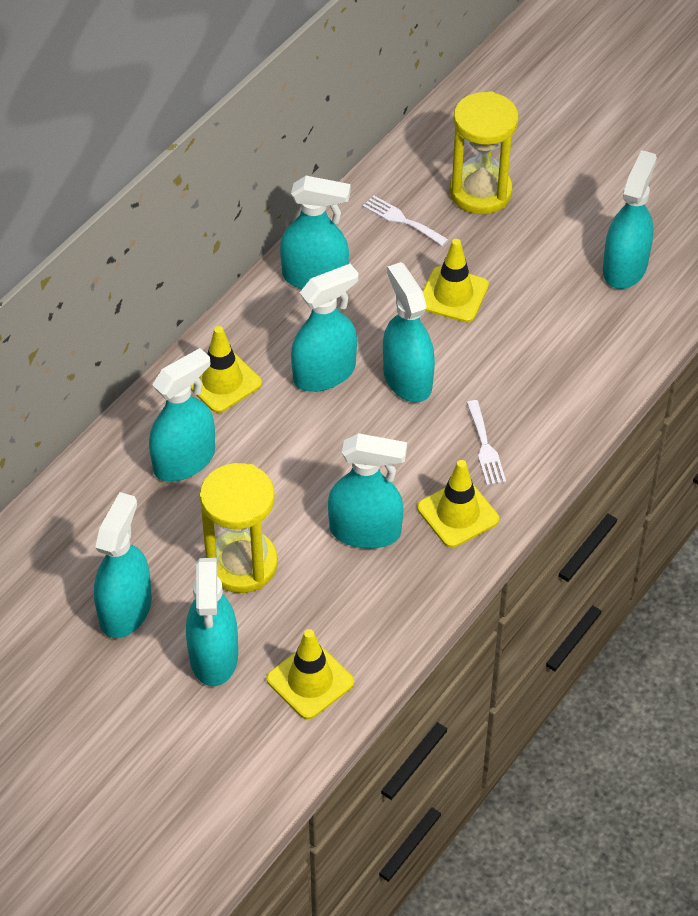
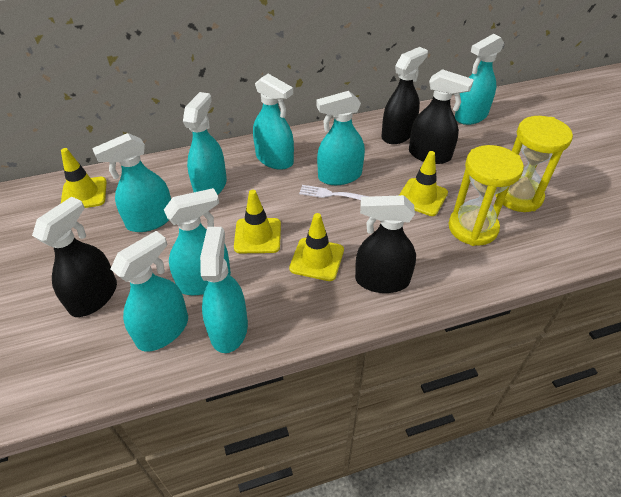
black spray bottle: none = 0 -> [32,197,117,317] [355,195,416,293] [382,47,428,144] [409,69,474,164] = 4
white fork: [363,195,449,246] [467,400,506,485] = 2 -> [299,185,369,200] = 1

